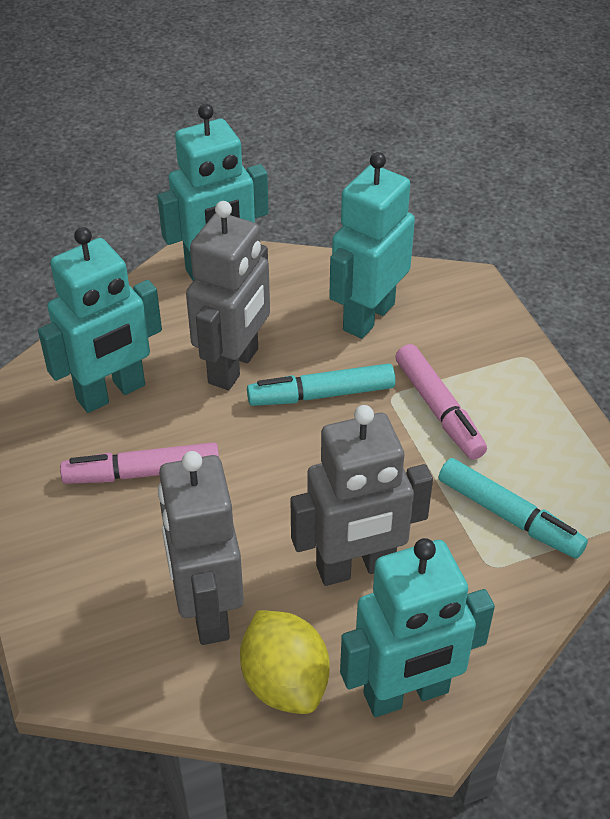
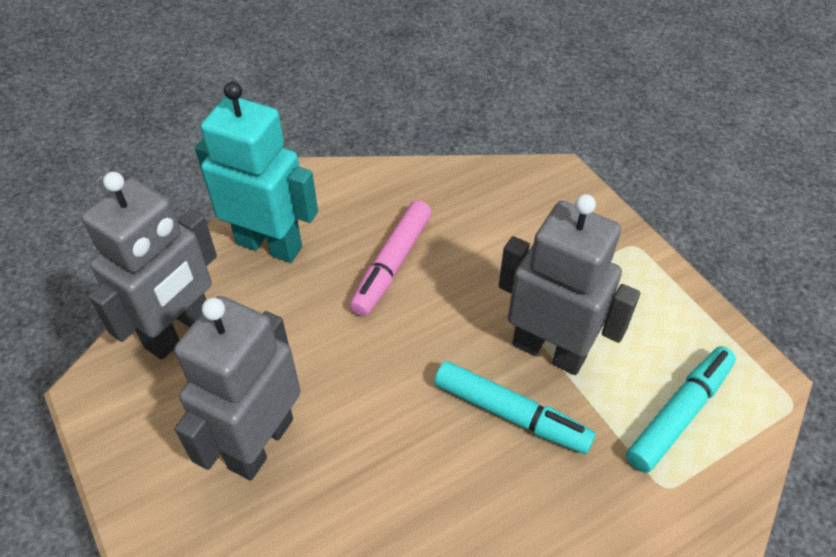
pink marker: [60,442,219,484] [395,344,487,460] = 2 -> [350,200,432,317] = 1
turquoise robot: [38,227,162,413] [157,104,269,281] [329,152,415,339] [340,538,495,717] = 4 -> [195,82,318,263] = 1
yellow lemon: [240,610,330,714] = 1 -> none = 0

